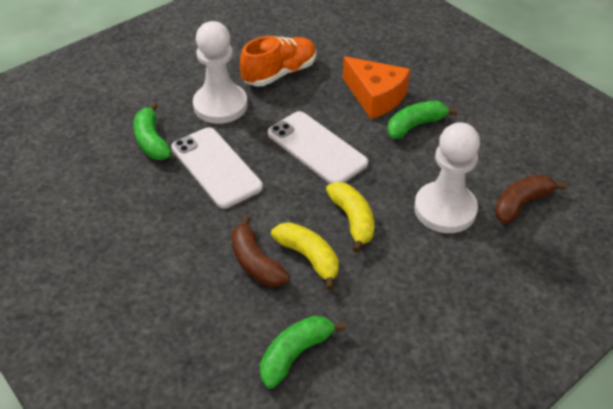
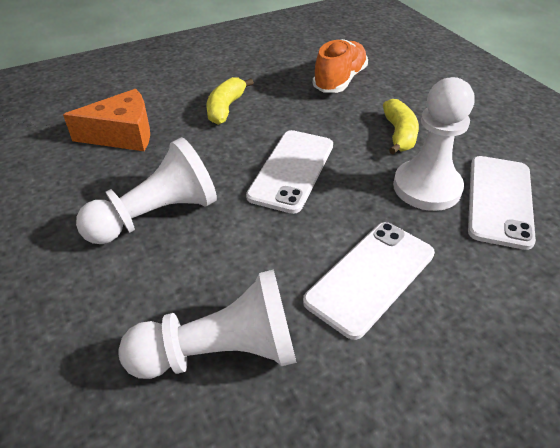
brown banana: [231,215,290,287] [494,175,567,224] = 2 -> none = 0
green banana: [133,103,172,160] [260,316,346,389] [387,101,458,139] = 3 -> none = 0
white pawn: [193,21,248,124] [414,122,480,233] = 2 -> [76,137,217,244] [118,269,296,379] [393,77,474,211] = 3
white phone: [171,127,263,209] [268,111,368,184] = 2 -> [246,130,333,214] [303,222,435,340] [468,156,536,250] = 3

